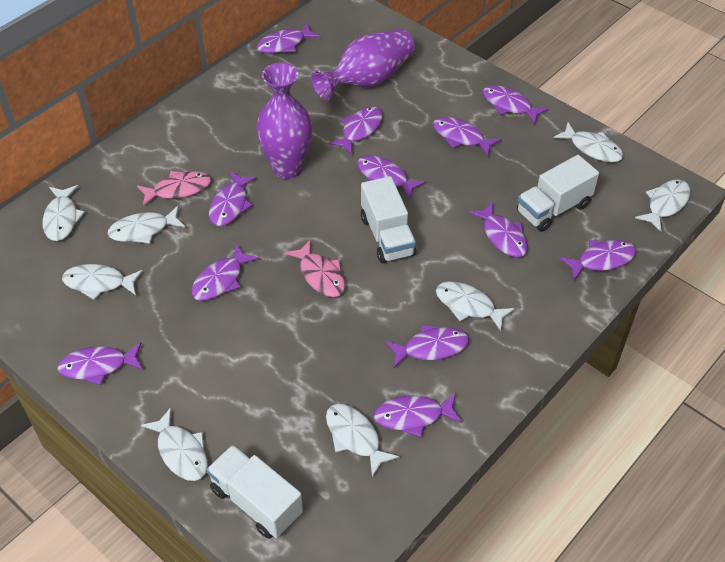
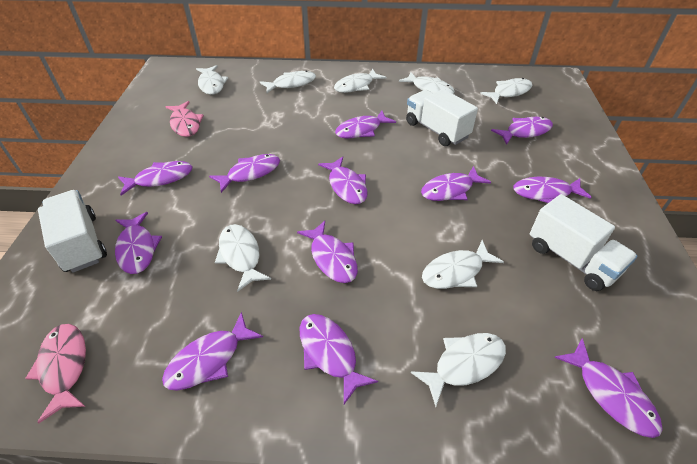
purple vase: [256,63,312,179] [311,29,415,100] = 2 -> none = 0

